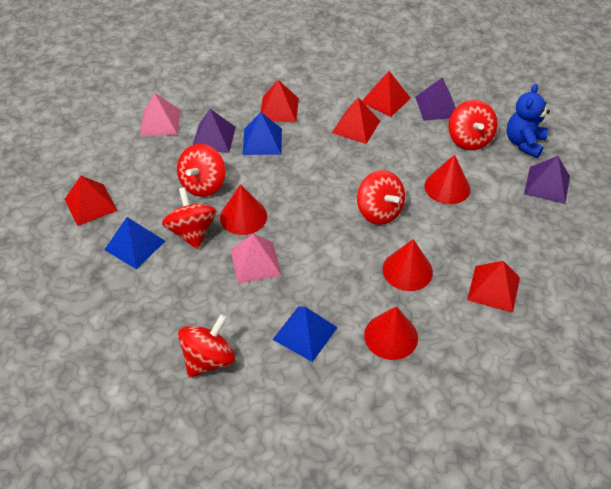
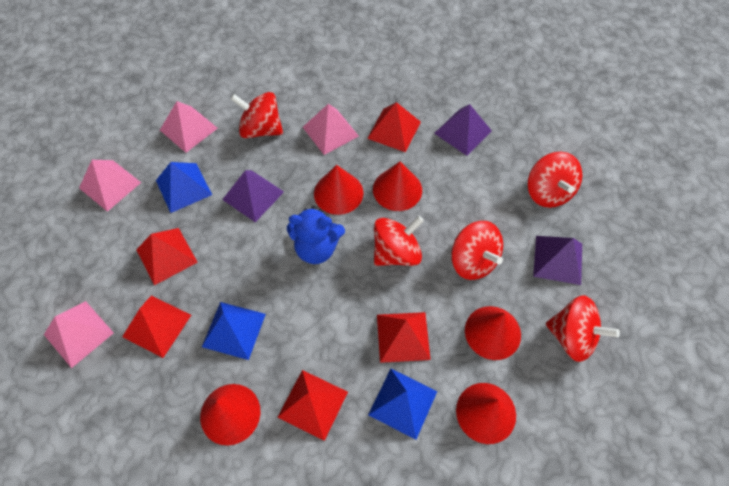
pink pyramid: [140,93,181,136] [230,234,282,283] = 2 -> [44,301,114,368] [79,160,141,212] [160,101,218,153] [303,104,359,155] = 4
red cone: [220,184,267,235] [364,306,418,360] [382,239,433,291] [424,155,471,204] = 4 -> [200,384,260,446] [314,165,364,215] [373,161,422,211] [456,383,516,444] [465,306,521,360] = 5

